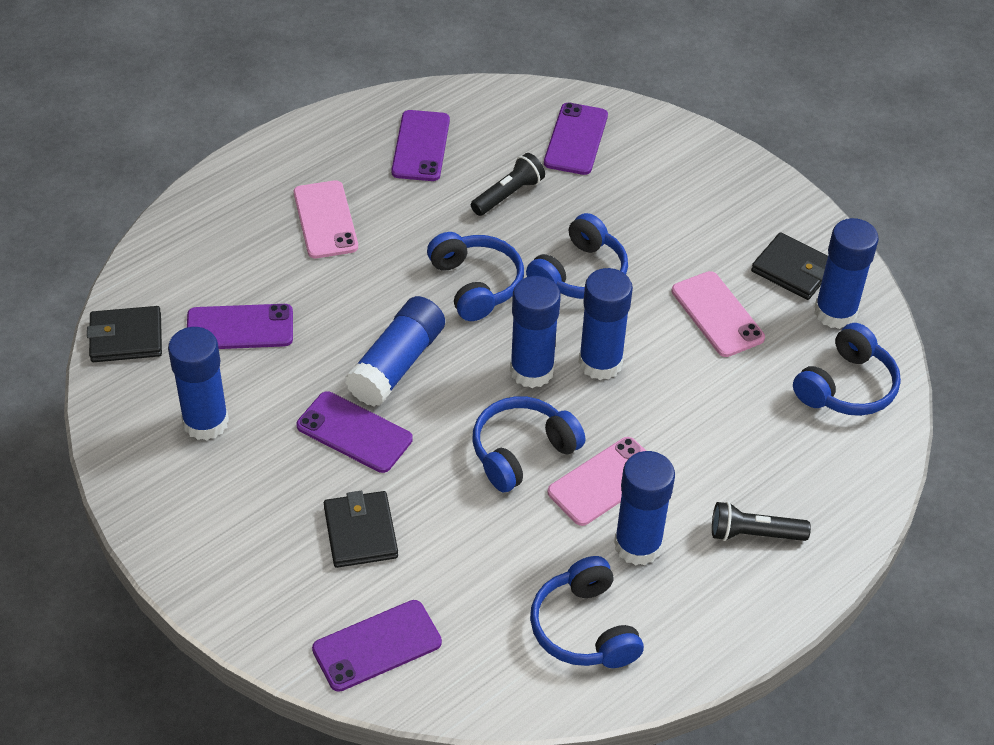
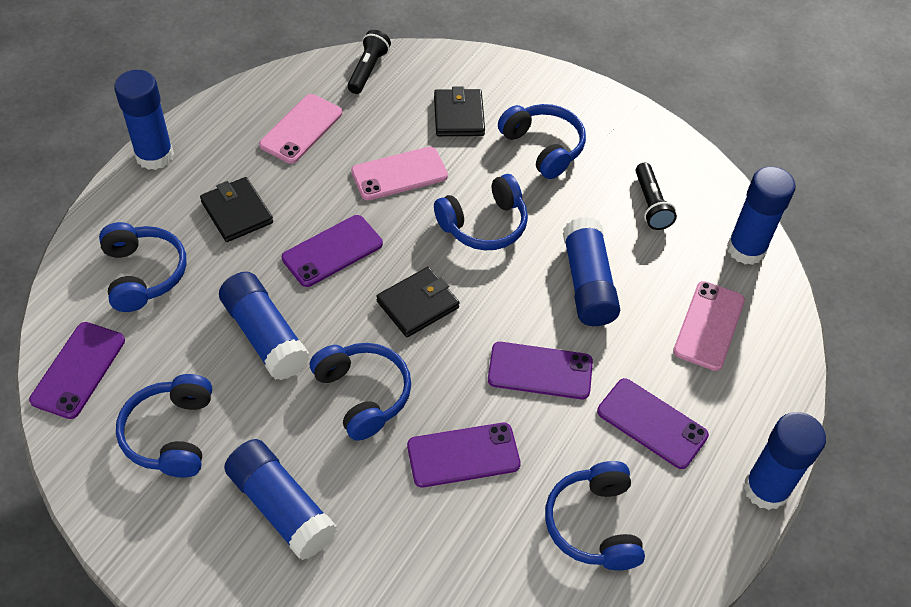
blue headphones: [427,232,524,321] [473,396,585,492] [526,213,628,299] [530,556,644,668] [793,323,901,416] = 5 -> [99,222,187,312] [116,374,212,478] [310,343,411,441] [434,174,528,250] [498,104,586,179] [545,461,645,570] = 6

